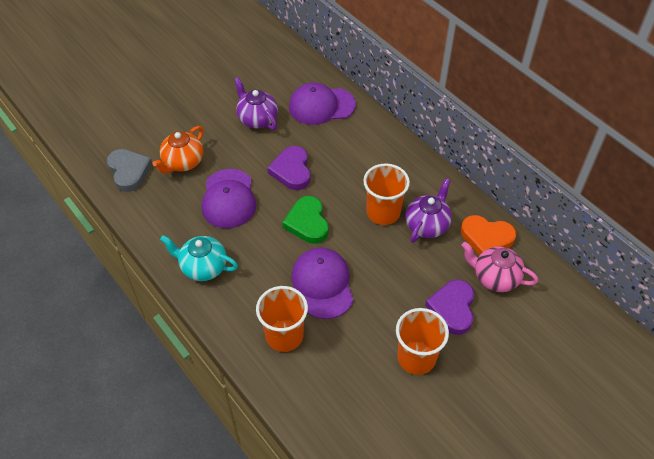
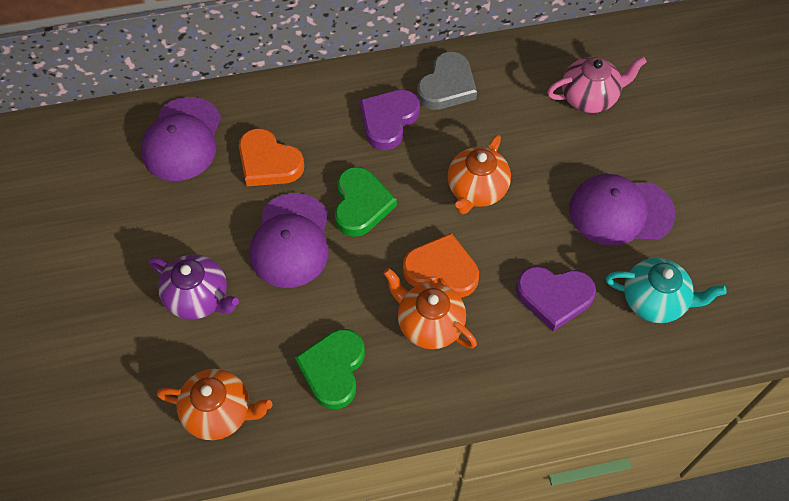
green heart: [282,196,328,244] = 1 -> [295,329,365,409] [335,167,397,237] = 2
orange cup: [256,286,308,352] [363,163,410,225] [396,308,449,375] = 3 -> none = 0
orange heart: [461,215,516,255] = 1 -> [239,128,304,186] [403,233,479,298] = 2
orange teapot: [152,126,203,174] = 1 -> [157,369,273,440] [384,268,477,349] [448,135,511,214] = 3
purple teapot: [234,77,278,130] [405,178,452,243] = 2 -> [149,254,239,320] = 1

